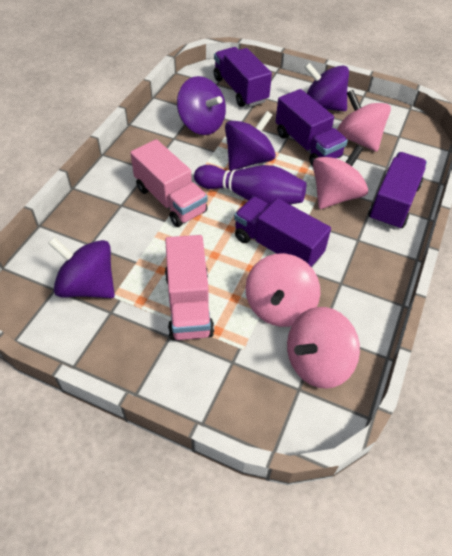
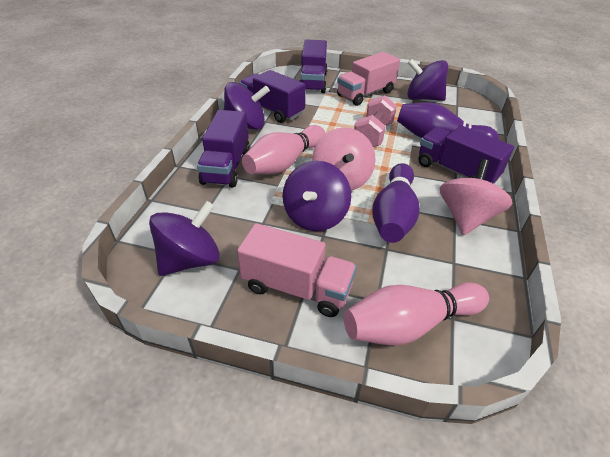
pink bowling pin: none = 0 -> [242,125,326,174] [344,282,489,346] = 2
pink dumbbell: none = 0 -> [354,95,397,147] = 1
pink spinning top: [245,253,320,327] [287,307,360,389] [313,145,368,209] [337,90,391,152] = 4 -> [312,127,376,191] [440,159,512,235] = 2
purple bowling pin: [194,165,306,205] = 1 -> [372,163,420,243] [397,102,499,139] = 2

